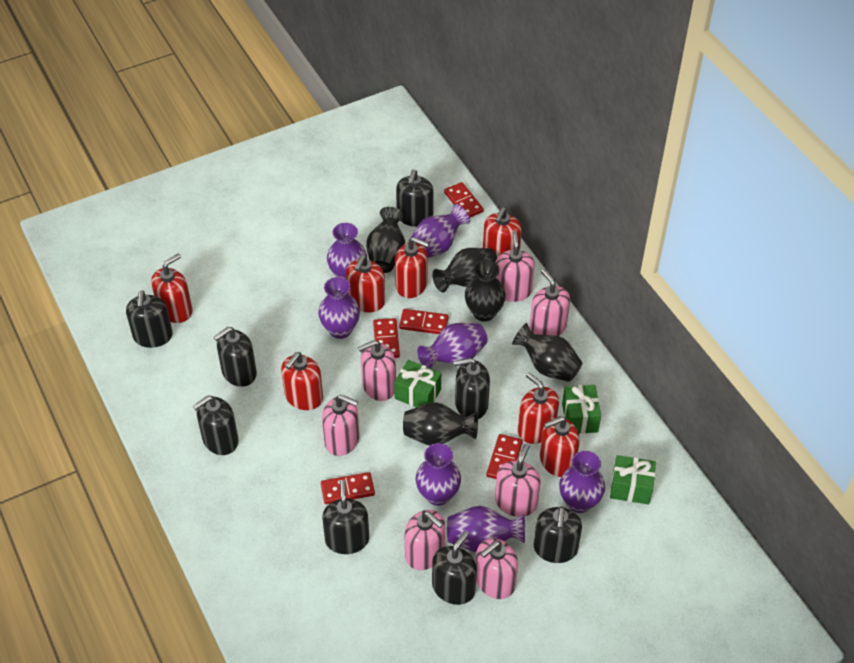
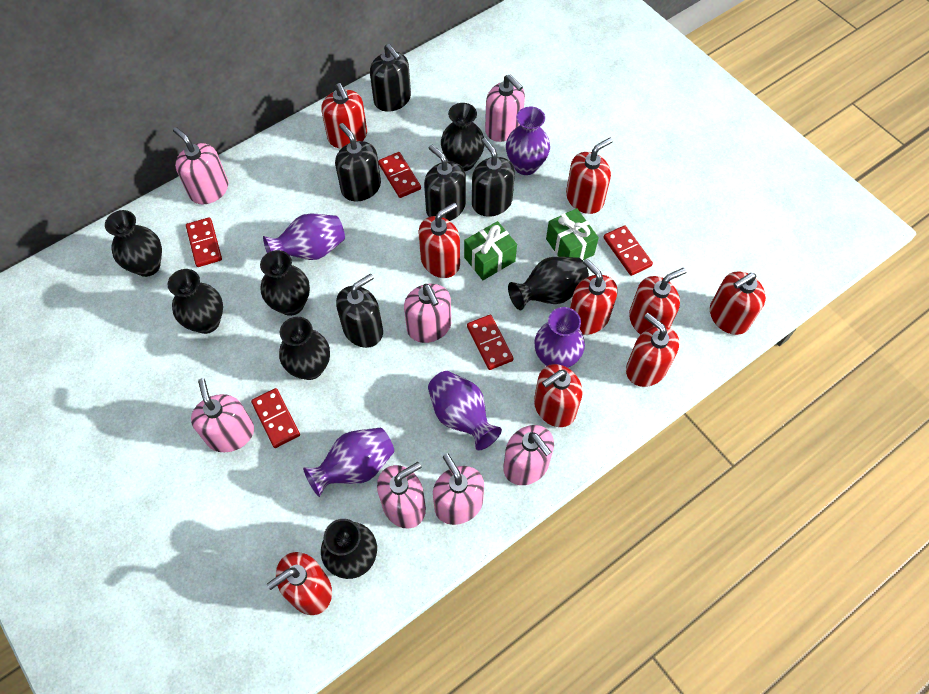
black soap dispenser: [126,290,173,348] [193,395,239,455] [214,327,257,387] [322,480,369,554] [396,170,434,227] [432,531,477,605] [453,358,490,419] [534,507,582,563] = 8 -> [335,123,381,201] [336,274,383,348] [370,44,411,112] [424,145,466,221] [472,138,515,217] = 5
black vase: [366,207,405,273] [403,402,478,446] [432,248,497,293] [465,260,506,321] [512,323,583,382] = 5 -> [105,210,162,277] [168,269,223,334] [260,250,310,316] [279,317,330,380] [321,519,377,579] [441,103,485,171] [508,257,589,310] = 7
green gift: [394,360,441,407] [562,385,601,434] [610,455,656,505] = 3 -> [464,221,517,280] [546,208,599,260] = 2
purple vase: [318,277,360,339] [327,223,367,279] [410,204,470,258] [416,443,461,506] [417,323,487,368] [447,506,525,552] [559,451,605,513] = 7 -> [263,214,345,260] [303,427,394,497] [428,371,502,450] [506,106,550,175] [534,307,585,368] = 5
red soap dispenser: [151,253,192,323] [281,352,323,410] [346,255,385,313] [395,237,429,298] [483,207,522,257] [518,373,559,444] [540,416,580,477] = 7 -> [267,552,332,615] [321,83,367,149] [419,203,460,278] [534,364,582,427] [566,138,613,214] [570,259,617,335] [626,313,679,387] [629,268,686,335] [710,271,766,335] = 9

